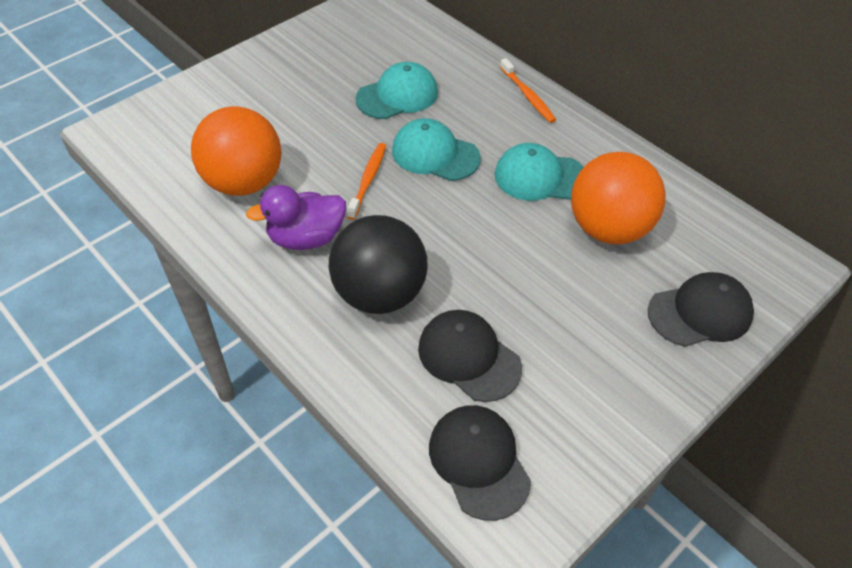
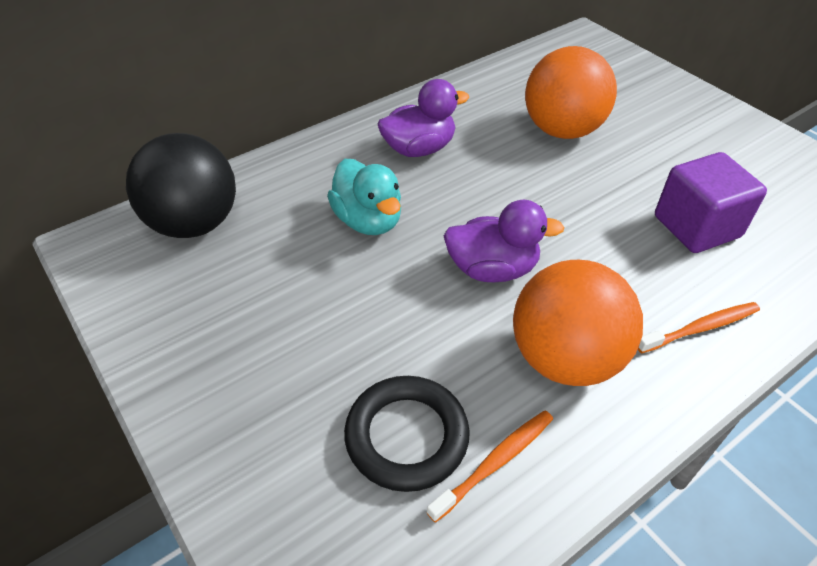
black cap: [418,310,522,402] [429,405,531,521] [648,272,754,347] = 3 -> none = 0
black ring: none = 0 -> [344,376,470,492] = 1
purple cube: none = 0 -> [655,152,767,253] = 1
purple duck: [246,185,346,250] = 1 -> [377,79,469,157] [444,200,565,282] = 2
turquoise cap: [355,62,438,119] [392,118,481,181] [495,143,584,201] = 3 -> none = 0
turquoise duck: none = 0 -> [327,159,401,235] = 1

